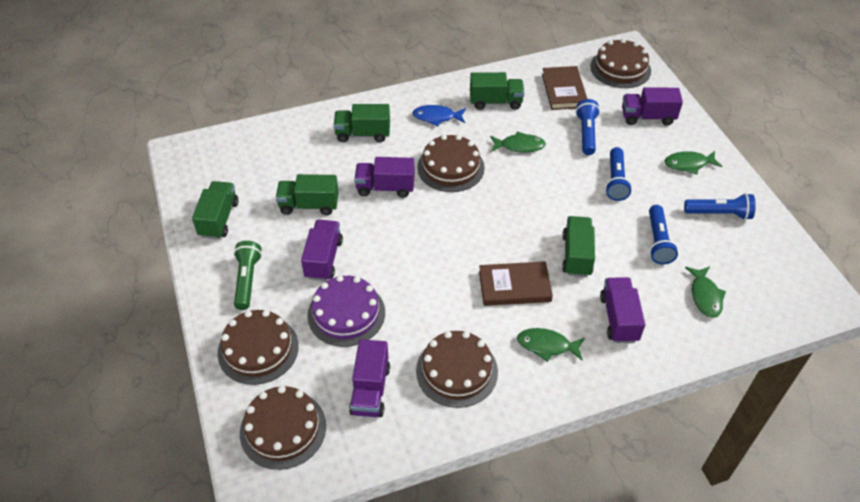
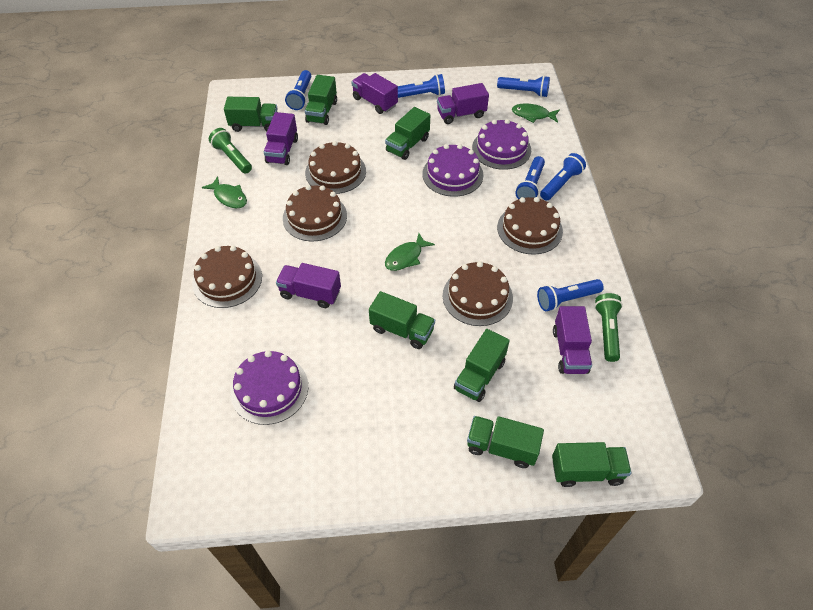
blue fish: [413,105,466,126] = 1 -> none = 0
blue flashlight: [576,99,600,155] [605,147,632,201] [649,205,678,264] [684,193,756,220] = 4 -> [285,70,311,110] [398,74,445,98] [497,76,550,97] [515,156,545,199] [537,279,604,311] [540,153,586,200] = 6
brown book: [479,261,553,306] [542,66,587,110] = 2 -> none = 0
green fish: [490,131,546,153] [517,328,585,362] [665,151,723,174] [685,266,726,318] = 4 -> [202,176,247,208] [385,233,435,271] [512,103,560,123] = 3
green flashlight: [233,241,262,310] = 1 -> [209,128,252,174] [594,293,623,362] = 2
green truck: [192,181,238,239] [276,174,339,215] [334,104,390,142] [470,72,524,110] [562,216,595,277] = 5 -> [224,97,278,132] [305,75,337,125] [369,291,435,349] [385,107,430,160] [454,329,510,402] [467,416,544,468] [552,442,631,487] = 7
purple cake: [307,275,385,347] = 1 -> [230,351,308,425] [422,144,483,197] [472,119,531,170] = 3

